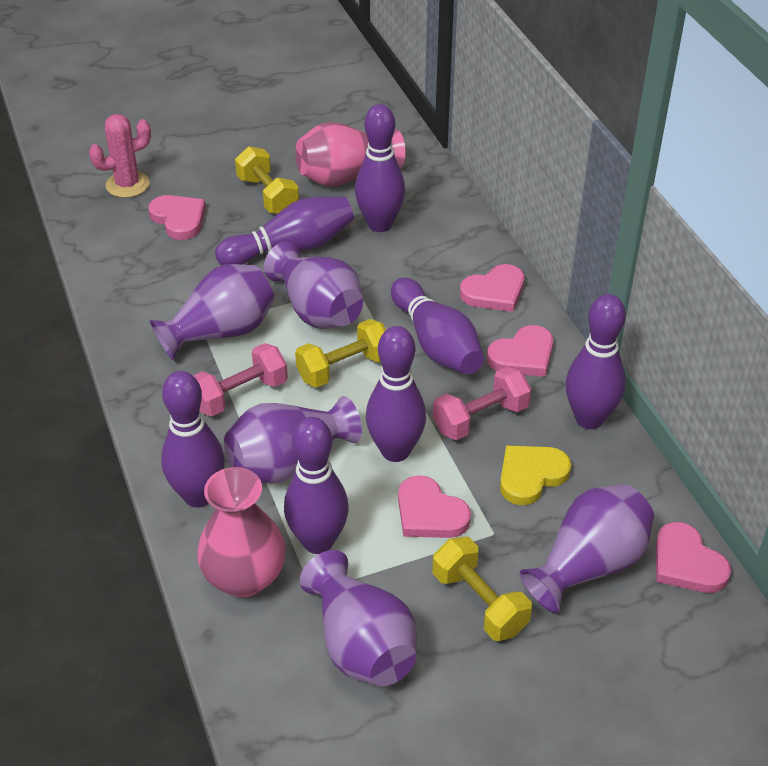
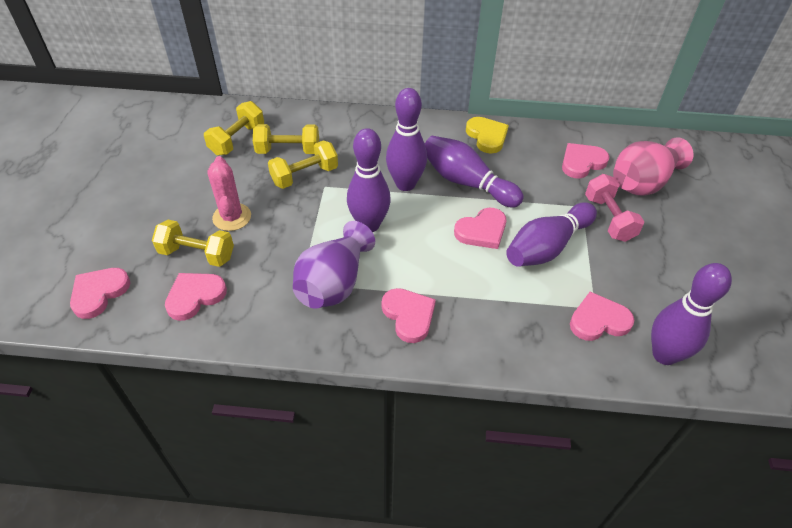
pink dumbbell: [193,343,288,416] [433,367,531,440] = 2 -> [585,174,645,242] = 1
pink heart: [148,195,206,240] [398,475,471,538] [460,264,524,312] [487,325,553,377] [656,522,731,593] = 5 -> [70,268,130,319] [165,273,227,321] [382,288,436,343] [454,208,506,249] [562,143,610,179] [570,292,634,341] = 6
pink vase: [197,467,286,597] [295,122,405,187] = 2 -> [613,137,694,196] = 1
purple bowling pin: [161,371,225,508] [215,197,354,265] [284,417,349,554] [355,104,405,232] [366,326,426,462] [391,278,484,374] [566,294,626,429] = 7 -> [347,128,391,232] [386,88,427,191] [425,136,524,208] [506,202,597,267] [651,263,732,365] = 5
purple vase: [150,264,274,360] [224,396,362,484] [264,242,363,329] [300,550,417,686] [519,484,654,613] = 5 -> [293,221,375,309] = 1
yellow dumbbell: [235,146,299,214] [295,319,386,388] [433,537,532,641] = 3 -> [152,220,234,267] [204,101,264,156] [253,124,319,154] [268,141,338,189] = 4

